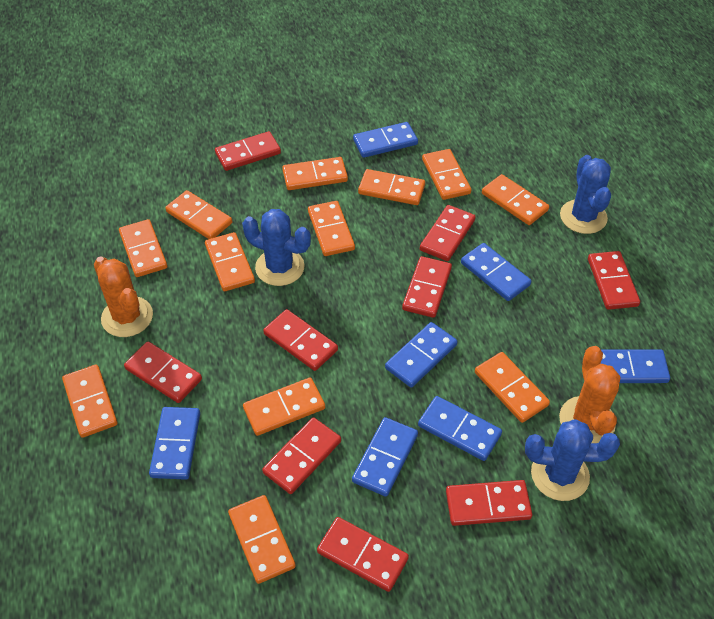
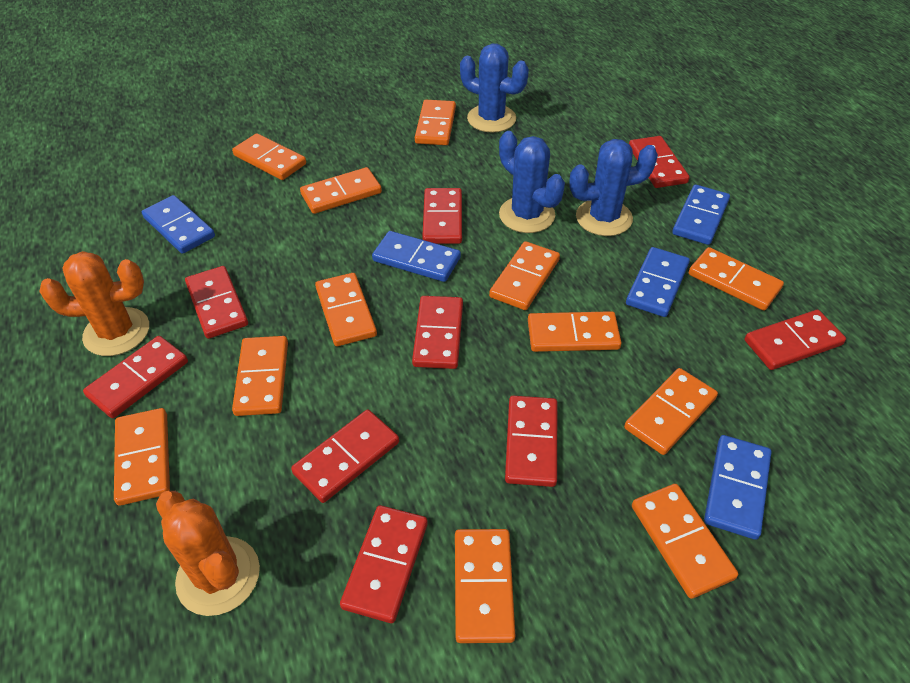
blue domino: [149,407,200,480] [352,417,418,496] [353,122,418,158] [385,322,457,387] [418,396,502,461] [461,243,531,301] [601,349,670,383] = 7 -> [142,195,215,254] [372,231,461,282] [626,247,690,317] [672,185,730,245] [704,435,771,540] = 5

